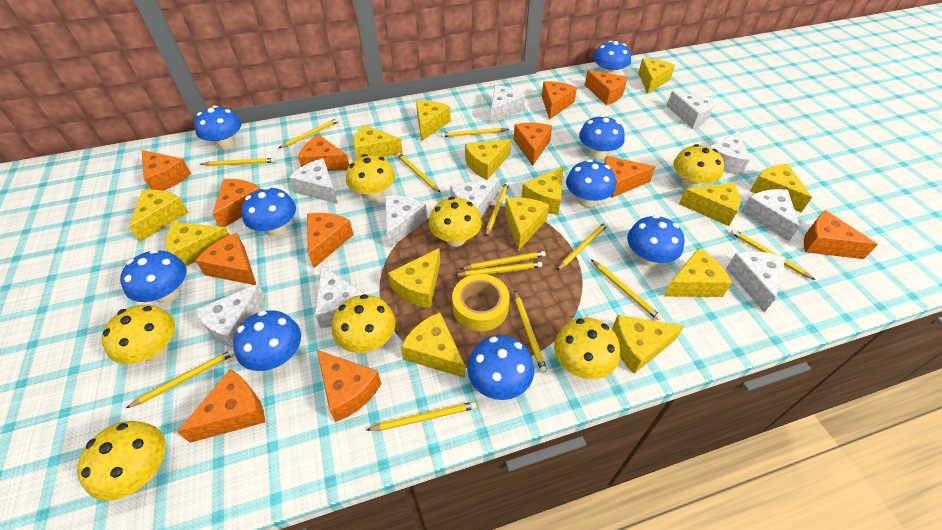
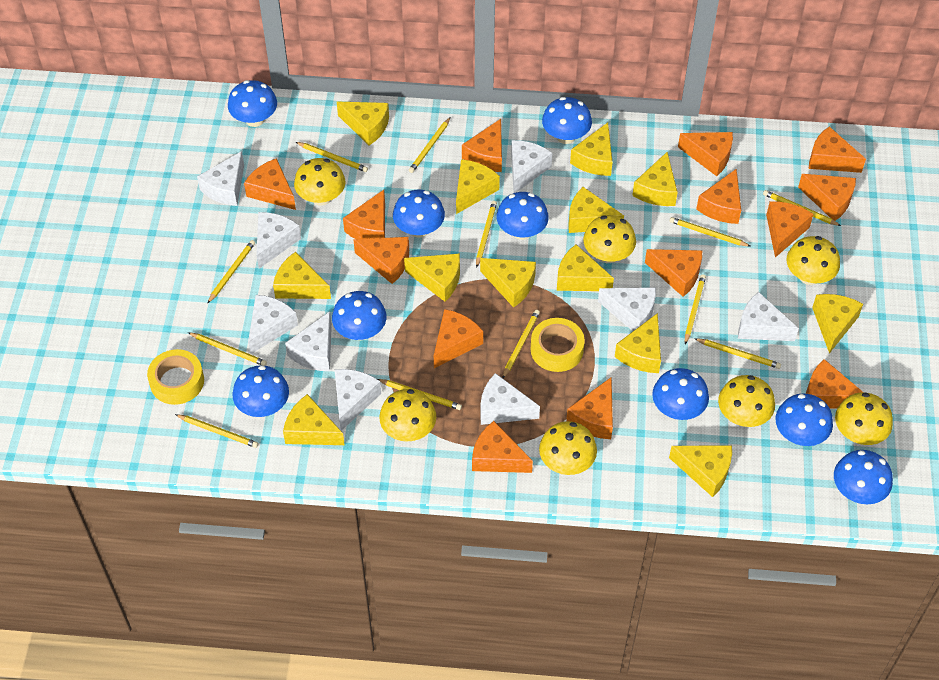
orange cheese: [142,150,191,191] [177,369,265,443] [195,232,256,285] [212,179,260,227] [298,134,349,171] [307,213,354,268] [317,350,382,422] [513,123,552,166] [542,81,577,120] [585,70,628,105] [604,156,655,198] [804,210,878,259] = 12 -> [244,158,296,210] [343,190,385,239] [353,237,409,284] [434,309,483,368] [462,119,502,172] [472,421,533,473] [566,377,613,439] [645,249,702,297] [678,132,733,176] [696,169,741,224] [766,201,813,258] [798,174,856,221] [806,359,864,409] [809,126,866,173] = 14
white cheese: [195,284,266,348] [289,158,338,204] [315,265,365,328] [385,195,427,249] [450,178,500,217] [491,85,525,124] [667,91,716,129] [709,131,750,175] [726,251,786,313] [741,189,800,241] = 10 -> [197,151,244,206] [248,295,298,354] [256,212,301,268] [285,311,332,371] [334,369,381,431] [480,373,540,425] [511,140,552,193] [598,287,656,331] [738,292,799,341] = 9
yellow cheese: [129,190,189,242] [166,222,230,266] [353,125,403,158] [388,248,440,308] [401,312,465,378] [416,101,451,141] [465,139,511,180] [505,198,549,251] [521,166,563,215] [612,315,684,374] [638,58,675,94] [663,248,732,297] [679,182,740,226] [750,164,812,212] = 14 -> [273,252,331,299] [283,394,345,445] [337,102,389,145] [404,254,460,302] [456,159,500,214] [480,258,536,308] [557,245,614,291] [568,187,624,233] [570,123,613,176] [615,313,661,373] [632,152,678,206] [669,445,732,497] [812,294,863,353] = 13
yellow pencil: [126,349,235,408] [201,158,276,166] [279,118,339,148] [367,402,477,431] [397,153,441,193] [441,128,509,137] [455,262,542,277] [461,251,546,270] [485,182,509,236] [514,290,547,373] [557,222,608,271] [591,259,662,320] [731,229,815,280] = 13 -> [175,414,258,448] [188,332,267,366] [207,240,255,304] [296,142,368,172] [378,379,462,410] [409,117,451,173] [476,201,497,268] [503,310,540,378] [670,217,750,246] [685,274,706,344] [694,338,781,369] [763,190,841,226] = 12
yellow tape: [452,274,510,331] = 1 -> [147,349,204,405] [531,318,585,372] = 2

